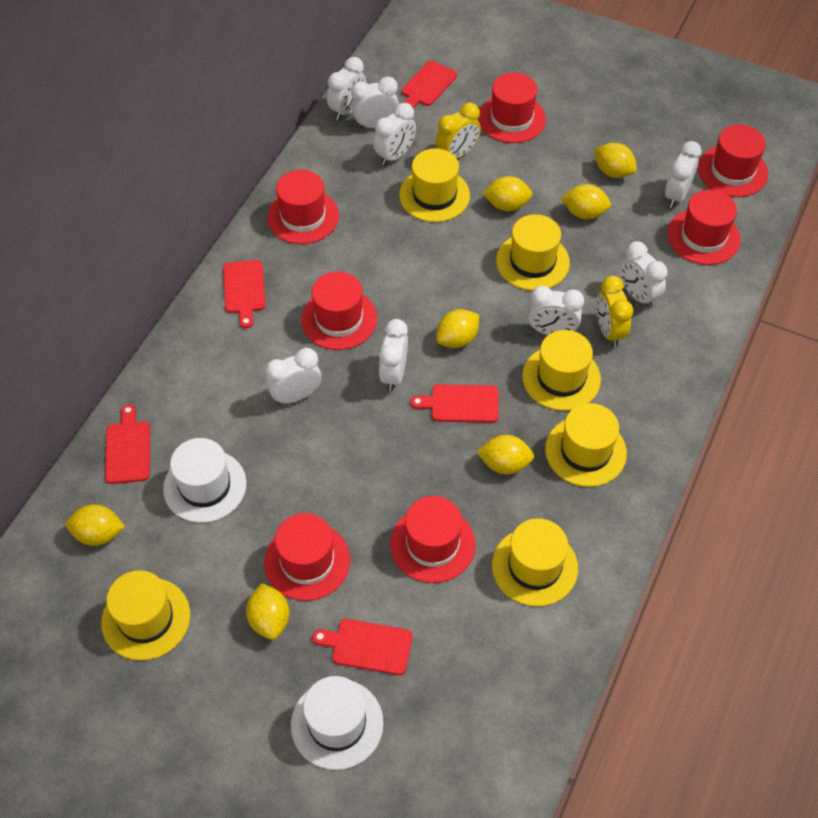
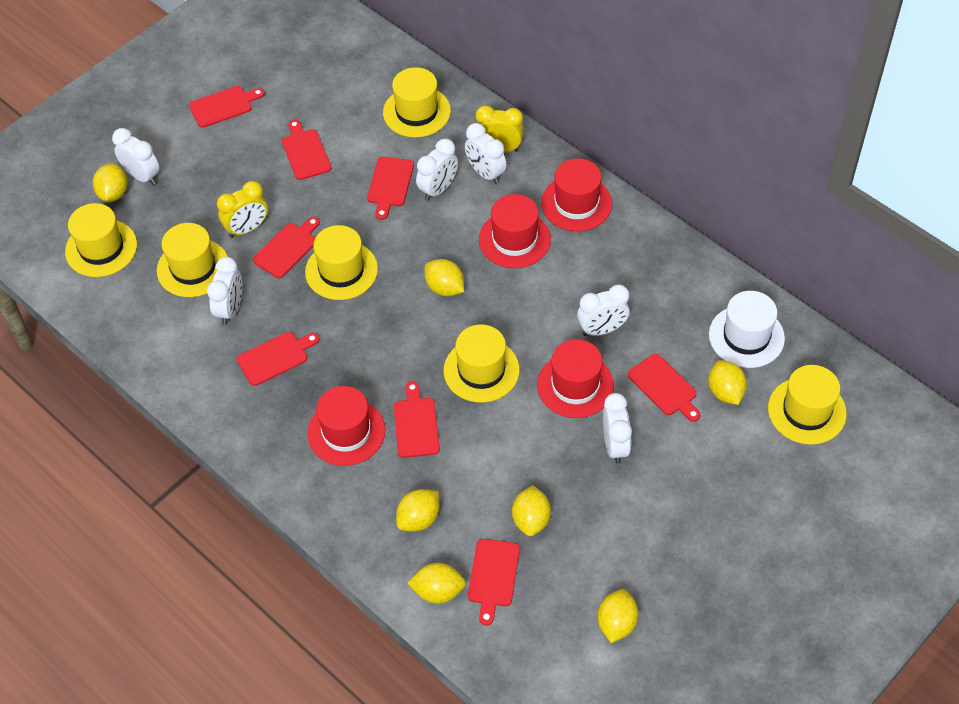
red cutting board: [105,404,150,484] [223,260,266,329] [312,619,412,675] [402,61,457,109] [410,384,499,423] = 5 -> [189,86,265,128] [237,332,319,386] [253,217,320,278] [282,120,331,180] [367,157,414,220] [394,381,440,458] [468,539,520,625] [628,354,701,422] = 8
red hat: [264,513,350,601] [267,170,339,244] [301,271,377,350] [390,496,476,583] [478,73,546,143] [667,190,741,265] [698,124,768,197] = 7 -> [307,386,385,466] [479,194,551,268] [537,339,614,418] [541,158,612,231] = 4
white clock: [265,348,321,405] [327,57,366,120] [351,76,399,129] [374,103,416,166] [379,319,408,391] [528,286,584,335] [620,241,668,308] [665,141,702,208] = 8 -> [112,128,160,185] [207,257,242,325] [416,139,458,201] [465,123,507,184] [577,284,630,336] [603,393,632,464] = 6
white hat: [163,438,246,523] [291,676,384,770] = 2 -> [709,291,785,368] = 1

